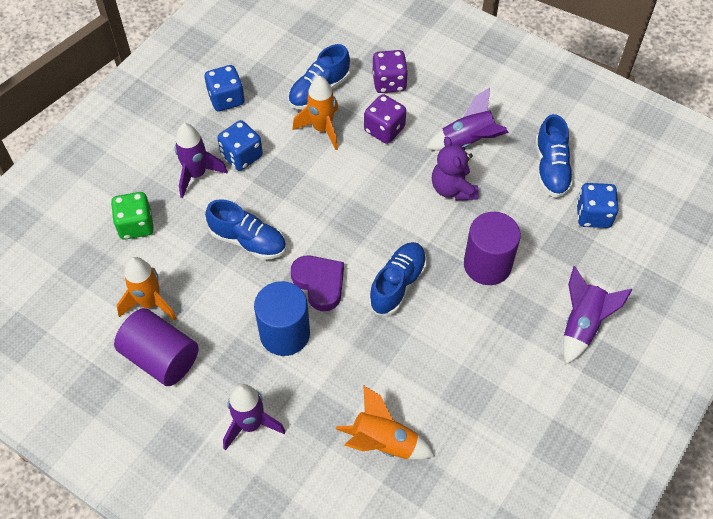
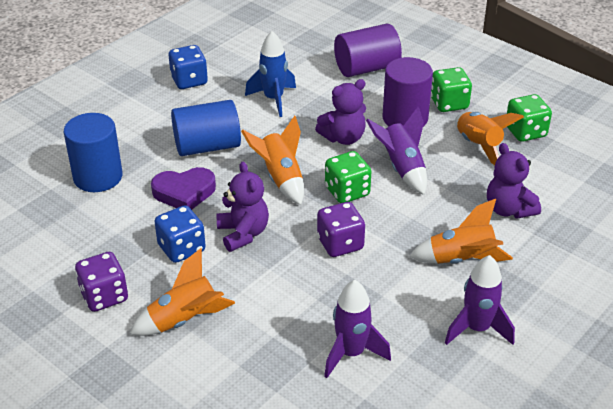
blue cylinder: [254,281,310,356] = 1 -> [64,113,123,192] [171,100,241,156] = 2
blue dice: [205,65,245,111] [217,120,263,171] [576,183,619,228] = 3 -> [154,205,206,263] [169,45,208,89] = 2
blue rocket: none = 0 -> [245,31,296,117] = 1
blue shoe: [205,199,286,260] [288,44,350,110] [369,242,427,315] [535,114,574,198] = 4 -> none = 0
green dice: [111,192,154,240] = 1 -> [325,151,372,203] [431,67,472,112] [507,94,552,142] = 3
orange rocket: [117,257,177,321] [293,76,339,150] [336,385,435,460] = 3 -> [130,248,235,336] [241,116,304,205] [409,199,513,264] [455,112,524,165] = 4
purple rocket: [175,123,228,198] [223,384,286,451] [426,87,509,151] [563,266,632,364] = 4 -> [324,280,391,378] [366,107,427,195] [445,255,515,345] = 3
purple teddy bear: [432,137,479,200] = 1 -> [217,162,269,252] [315,79,366,145] [487,143,541,219] = 3

